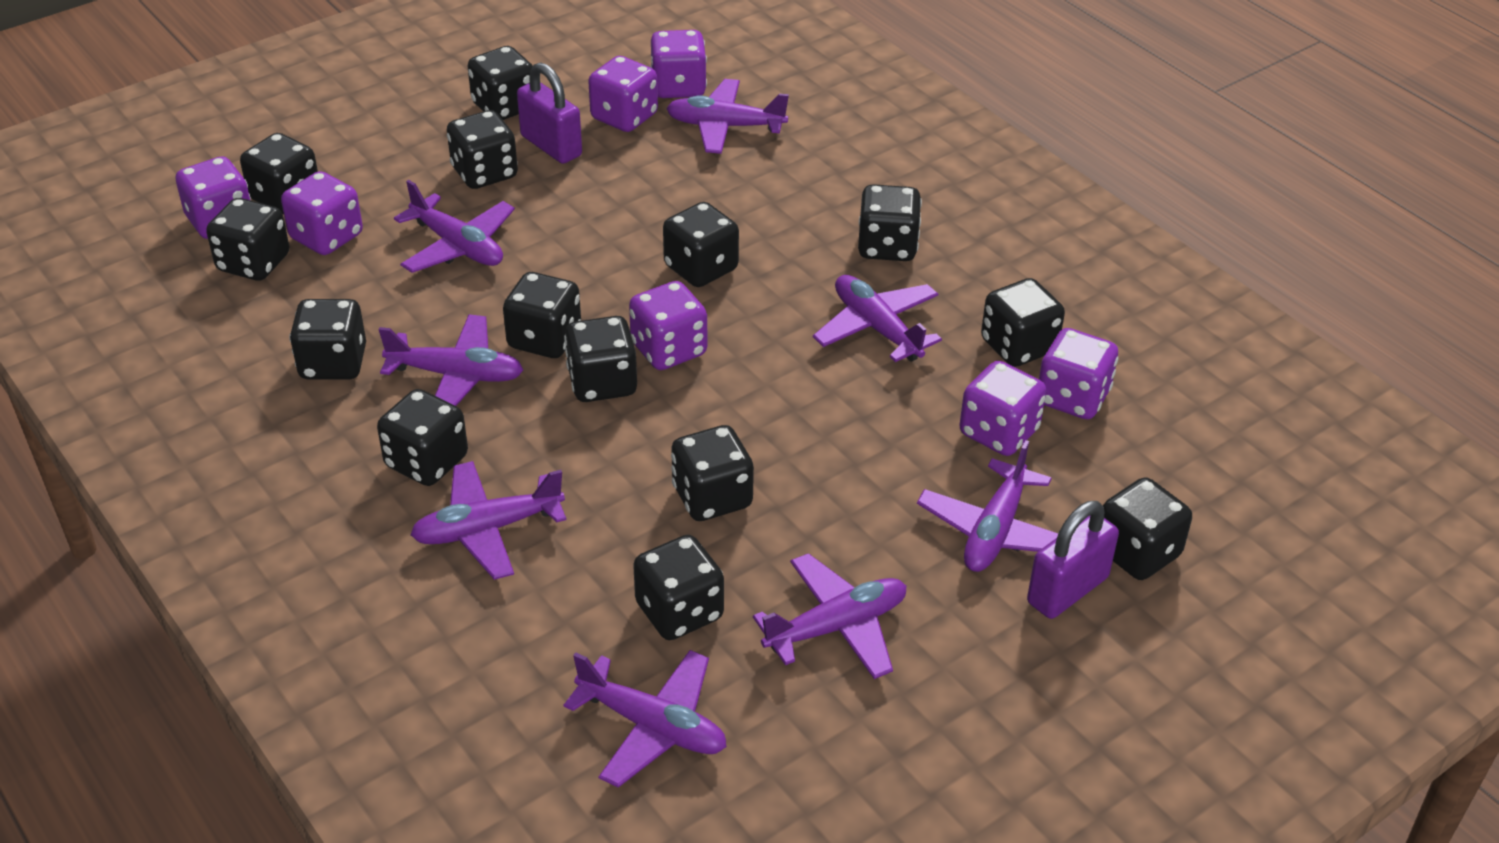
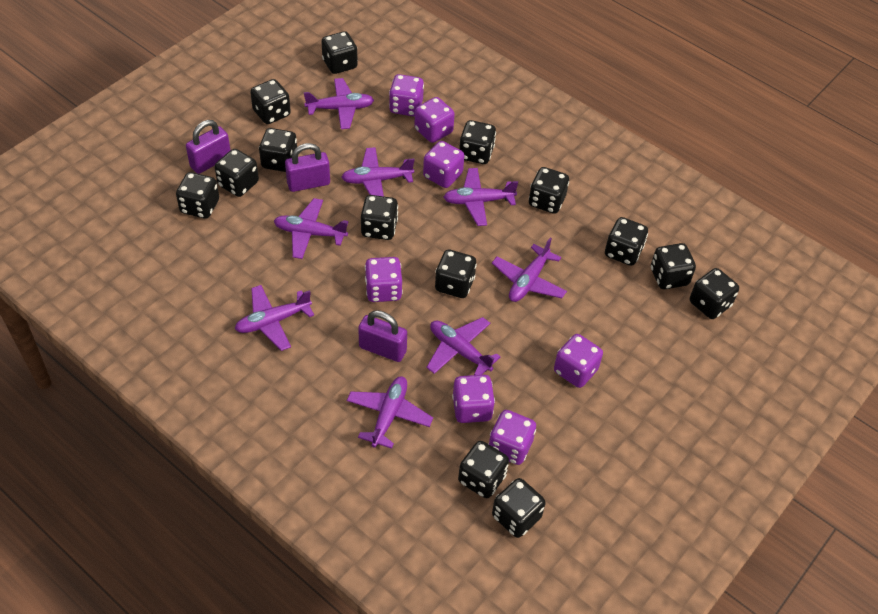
purple padlock: [517,62,582,164] [1027,501,1119,619] = 2 -> [186,120,230,174] [285,143,330,192] [358,310,407,362] = 3

